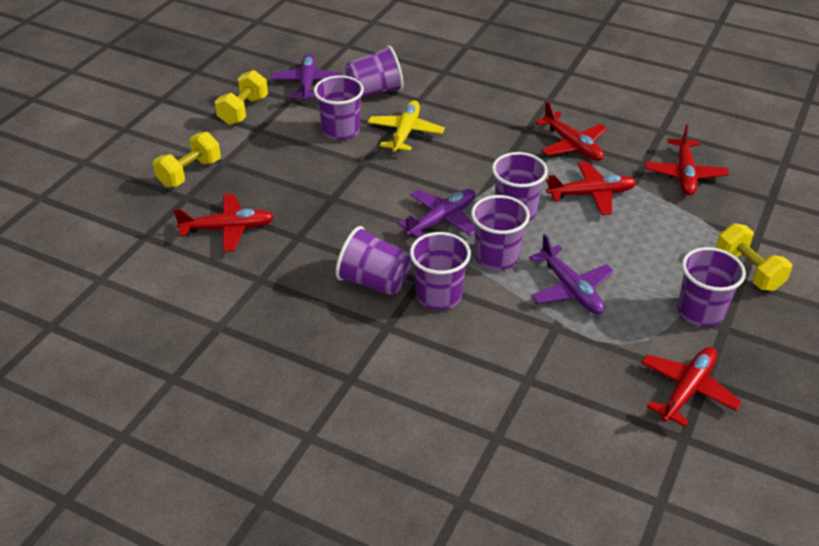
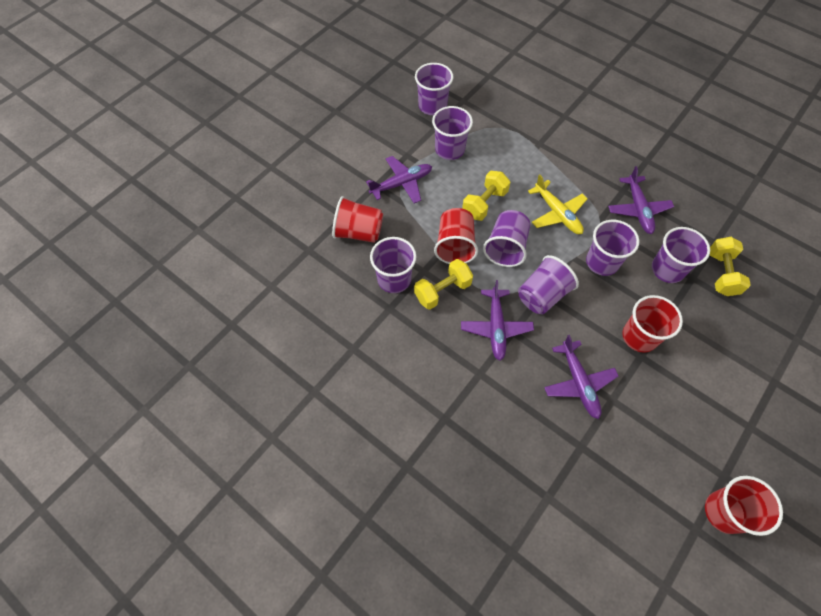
purple plane: [271,54,344,101] [397,189,476,238] [529,234,614,314] = 3 -> [366,156,432,203] [461,280,534,361] [544,335,618,419] [608,166,674,234] = 4
red cup: none = 0 -> [332,196,383,243] [434,208,478,264] [622,295,683,353] [705,476,783,536] = 4
red plane: [173,194,274,252] [535,102,607,161] [546,161,637,215] [641,347,742,427] [645,125,729,195] = 5 -> none = 0

